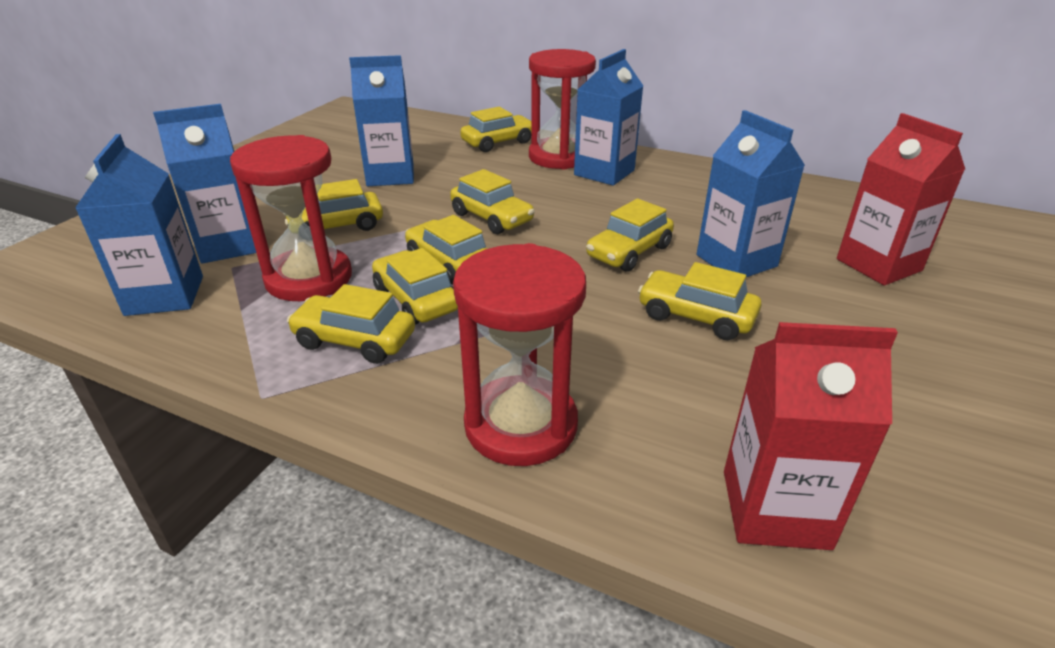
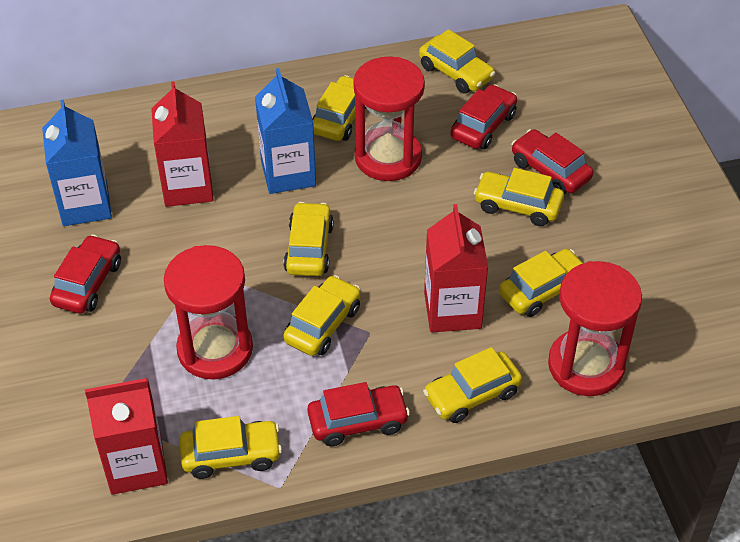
blue carton: [75,134,203,316] [153,104,256,264] [349,55,414,186] [574,49,643,186] [697,110,805,277] = 5 -> [42,100,112,226] [255,68,316,194] = 2
red car: none = 0 -> [50,234,121,314] [308,382,410,446] [450,84,517,150] [512,129,593,194] = 4
red carton: [724,322,898,550] [837,113,965,285] = 2 -> [85,378,168,495] [151,81,214,207] [424,204,488,332] = 3

